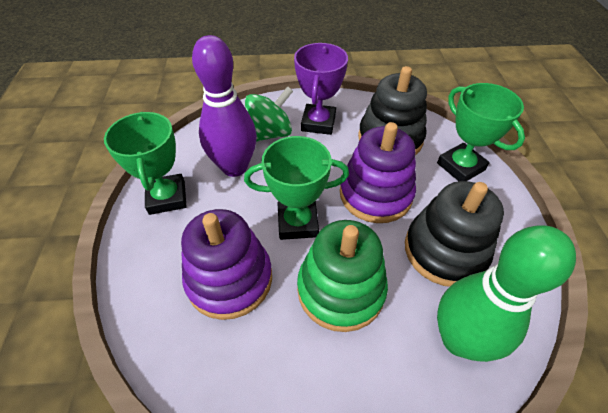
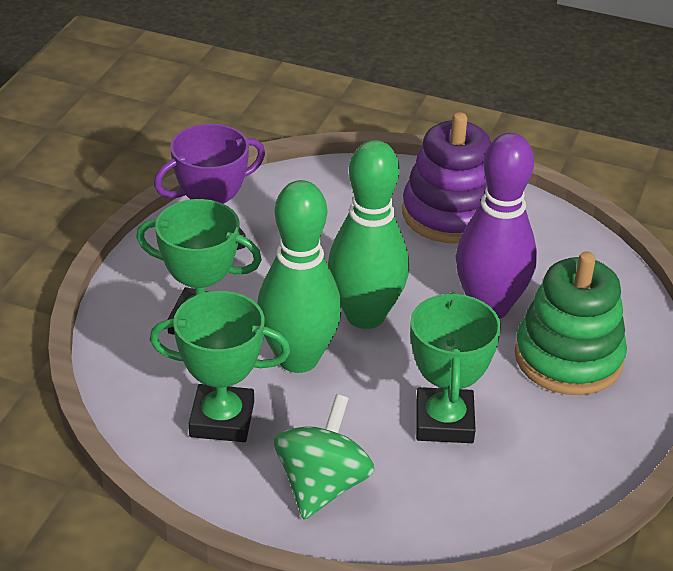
black stacking toy: [358,66,427,155] [405,181,504,287] = 2 -> none = 0
green bowling pin: [437,225,576,362] = 1 -> [257,180,342,373] [328,140,409,329] = 2
purple stacking toy: [181,209,272,320] [340,122,416,223] = 2 -> [402,112,491,244] = 1

